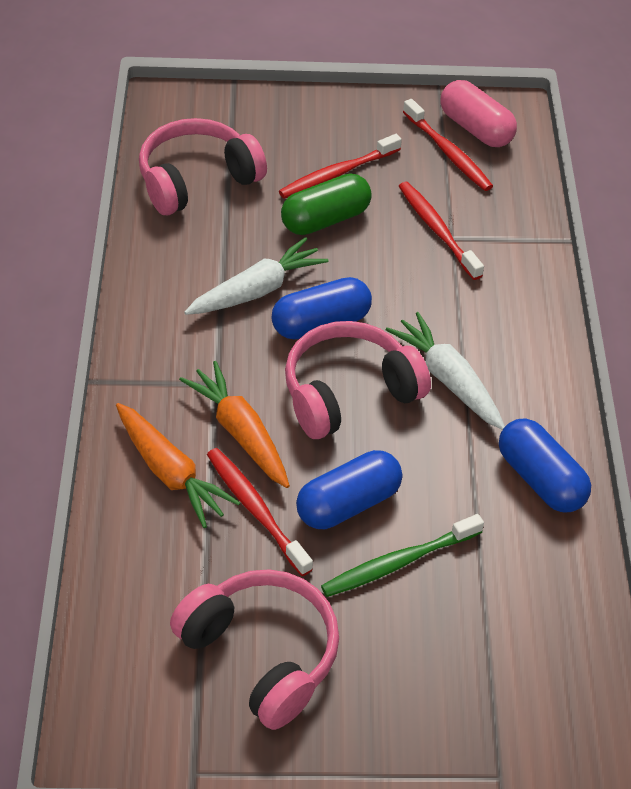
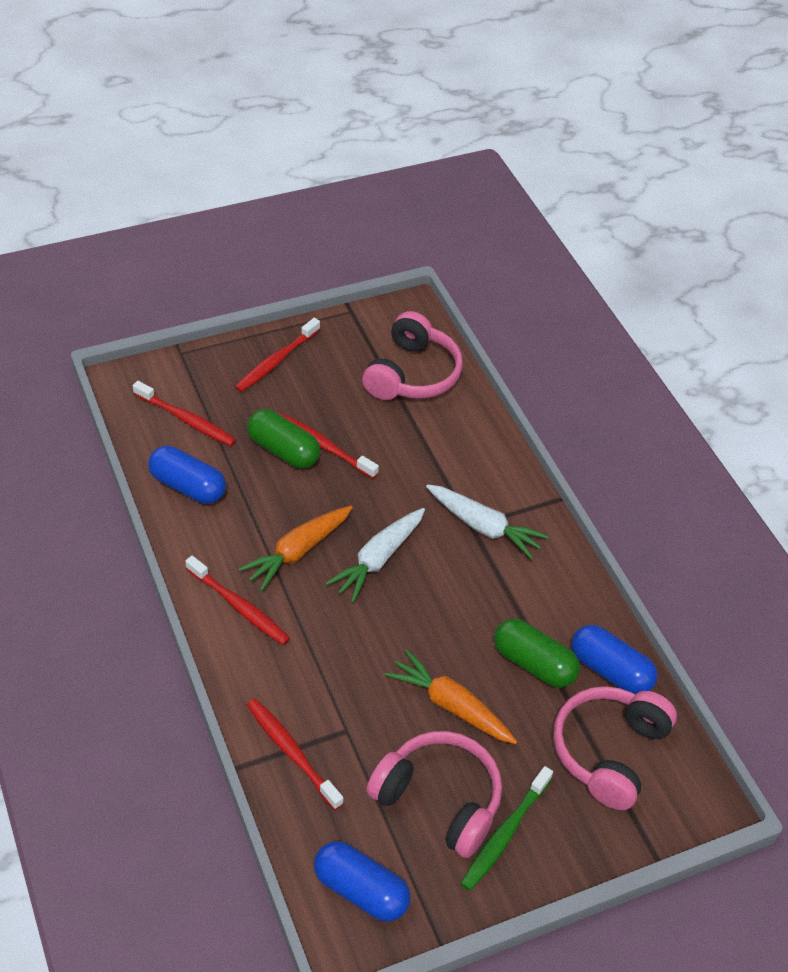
green capsule: [281,173,372,235] = 1 -> [247,409,320,469] [494,619,580,688] = 2
pink capsule: [441,80,517,147] = 1 -> none = 0
red toothbrush: [207,448,313,576] [279,134,402,199] [399,182,484,280] [403,99,493,191] = 4 -> [133,381,236,446] [185,556,290,645] [235,318,320,392] [247,699,344,810] [279,413,379,479] = 5

